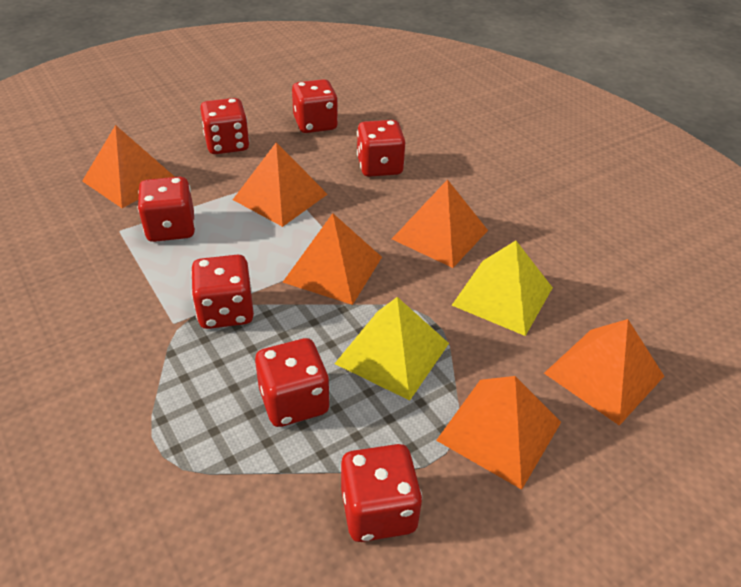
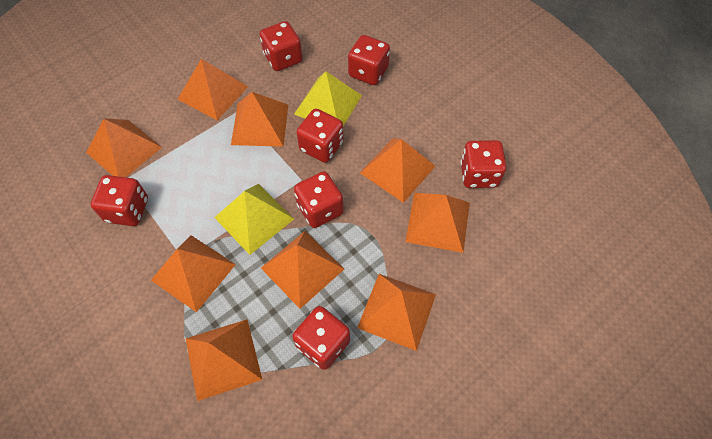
orange pyramid: [82,125,175,208] [233,142,328,227] [283,213,382,305] [392,179,488,268] [436,376,561,490] [544,319,664,426] = 6 -> [86,119,162,177] [151,235,236,312] [178,59,248,120] [186,319,262,401] [231,92,288,147] [261,231,344,309] [357,274,436,351] [360,138,435,203] [405,193,470,253] = 9

